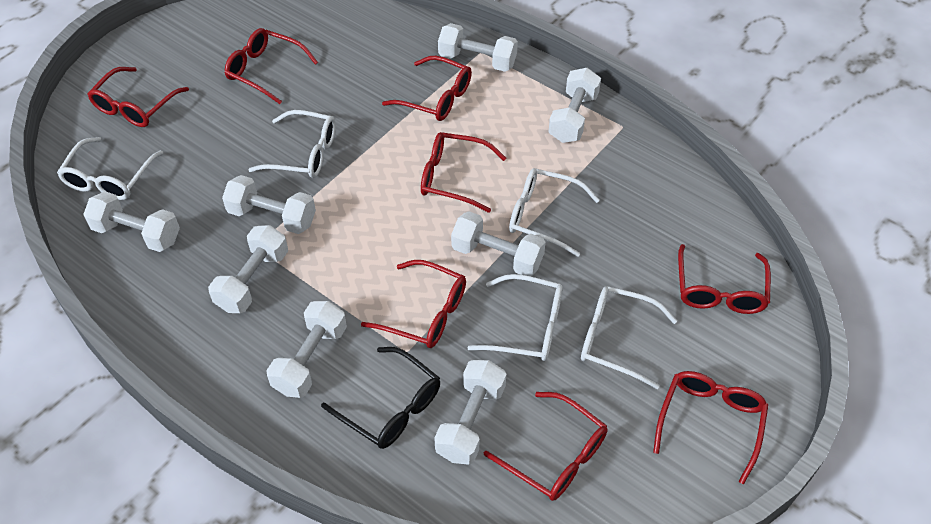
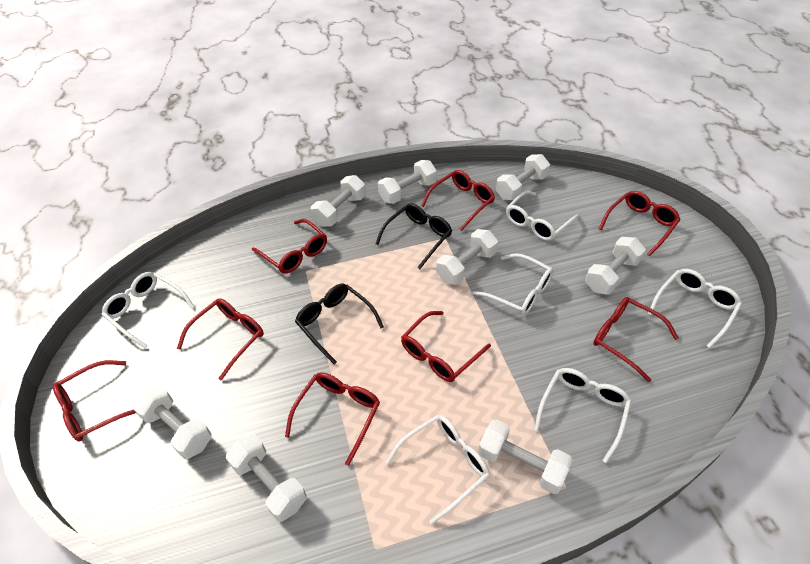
black glasses: [321,347,440,449] = 1 -> [295,284,384,365] [376,203,452,269] = 2
white glasses: [57,137,163,200] [248,110,336,178] [467,274,563,361] [509,168,599,257] [581,286,677,389] = 5 -> [101,272,194,348] [385,415,490,524] [472,253,553,316] [506,191,579,241] [534,368,631,463] [648,269,742,348] = 6

